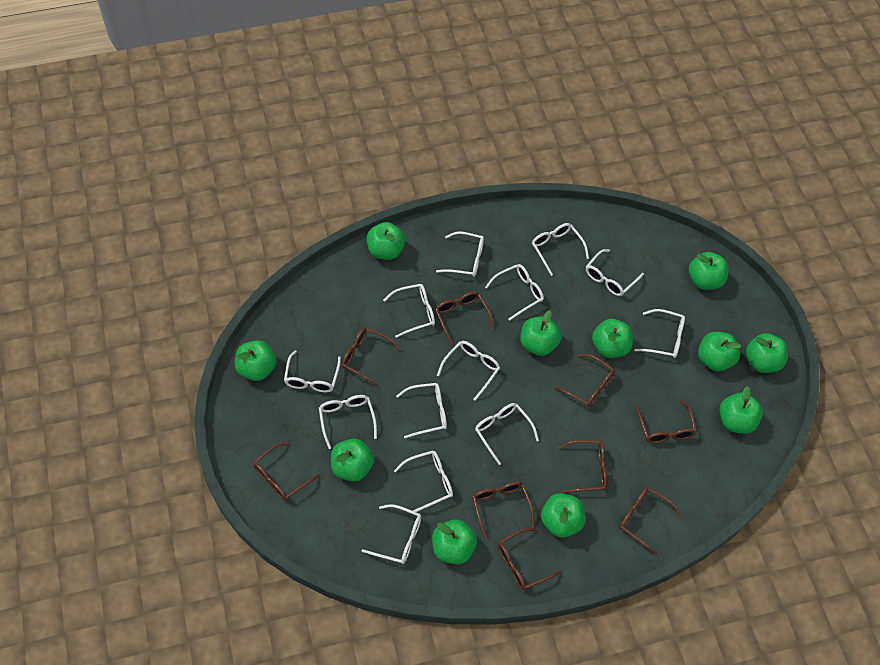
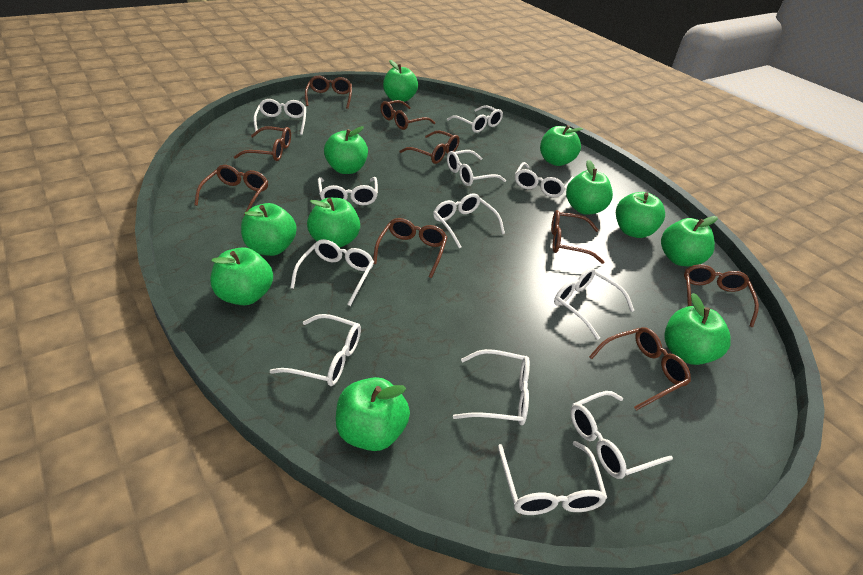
white glasses: [284,350,341,392] [319,395,377,449] [361,504,421,564] [383,284,435,338] [394,450,453,512] [396,383,447,438] [436,231,484,277] [437,341,500,401] [475,403,539,465] [485,264,544,321] [532,223,589,276] [586,249,644,296] [634,309,685,358] = 13 -> [254,99,306,135] [270,314,361,386] [290,239,374,306] [318,177,378,205] [433,193,505,249] [447,105,503,133] [447,150,506,186] [453,349,530,425] [498,441,607,515] [515,162,574,197] [554,268,634,340] [570,391,673,479] = 12

